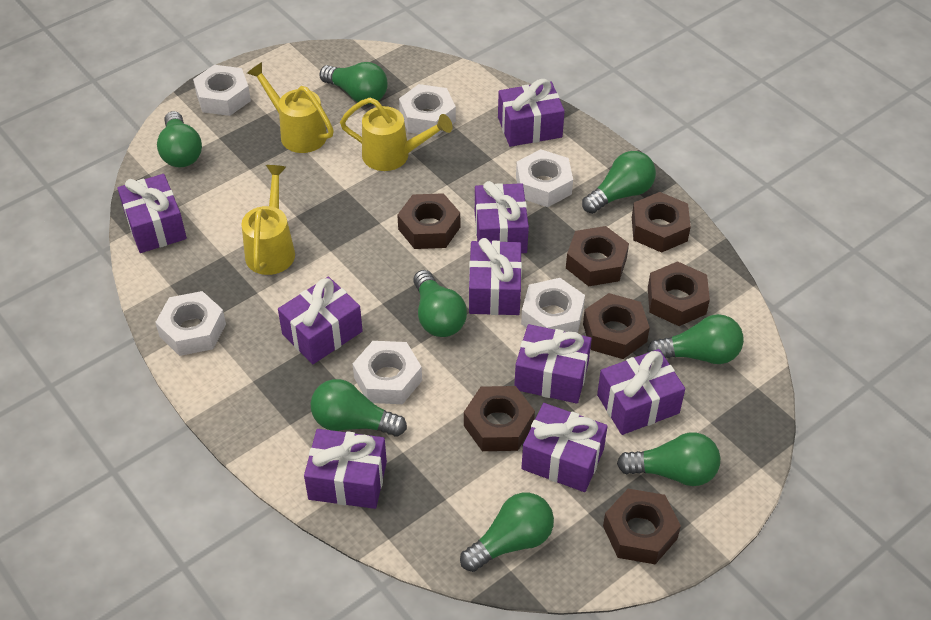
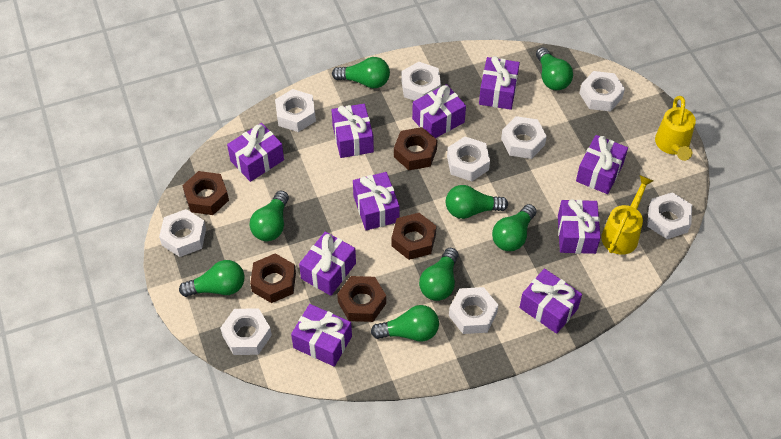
brown nut: [397,193,460,249] [464,386,535,451] [566,226,629,286] [583,293,650,359] [603,489,681,564] [632,192,691,253] [648,261,710,326] = 7 -> [182,171,229,215] [250,253,296,303] [337,276,386,322] [391,213,437,260] [394,127,438,170] = 5
purple gift: [117,174,187,253] [278,277,363,364] [304,429,387,509] [469,238,522,315] [475,181,529,253] [498,79,565,147] [514,324,592,404] [521,403,607,492] [597,349,685,435] = 9 -> [227,123,284,182] [291,304,352,367] [299,232,356,296] [332,104,374,158] [353,172,400,230] [412,84,466,138] [479,56,520,110] [520,269,582,334] [558,199,601,254] [576,135,628,194] = 10
white nut: [155,291,226,356] [193,65,251,116] [353,341,422,404] [399,84,456,137] [516,149,573,207] [521,278,585,333] = 6 -> [159,209,206,257] [220,308,272,355] [275,89,316,132] [401,62,441,101] [447,137,490,181] [449,287,498,334] [501,116,547,159] [579,71,625,112] [647,192,692,239] = 9
yellow watering can: [242,165,295,275] [247,62,334,153] [340,97,452,171] = 3 -> [601,175,653,255] [655,96,696,161] = 2

